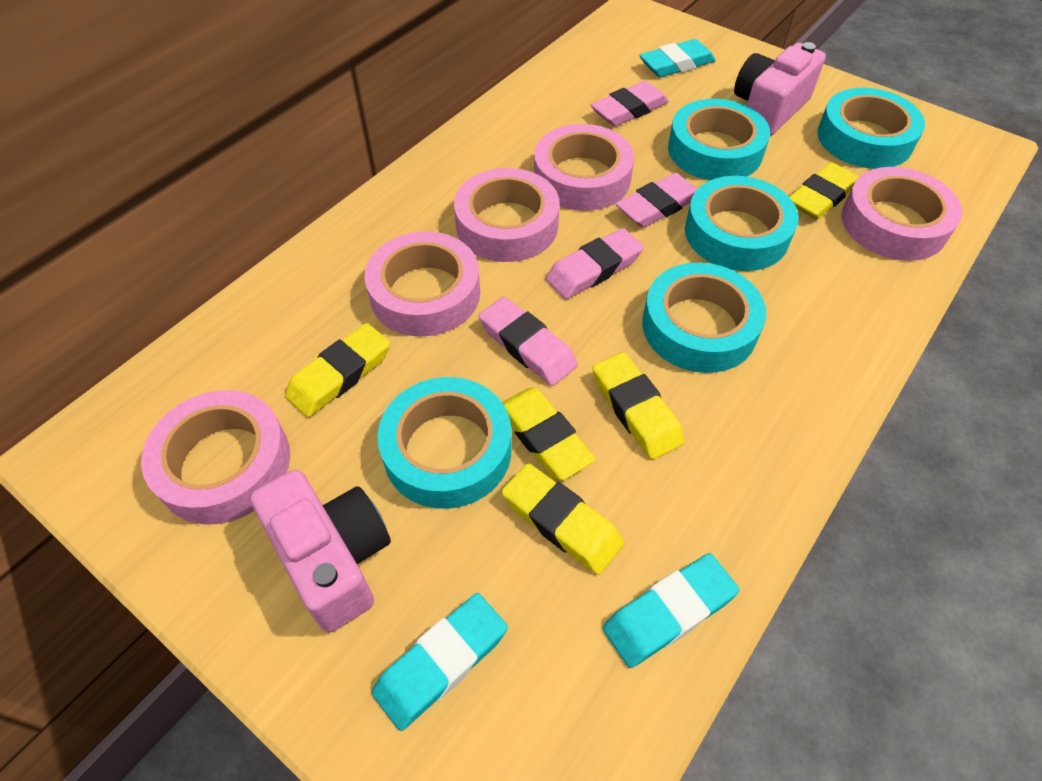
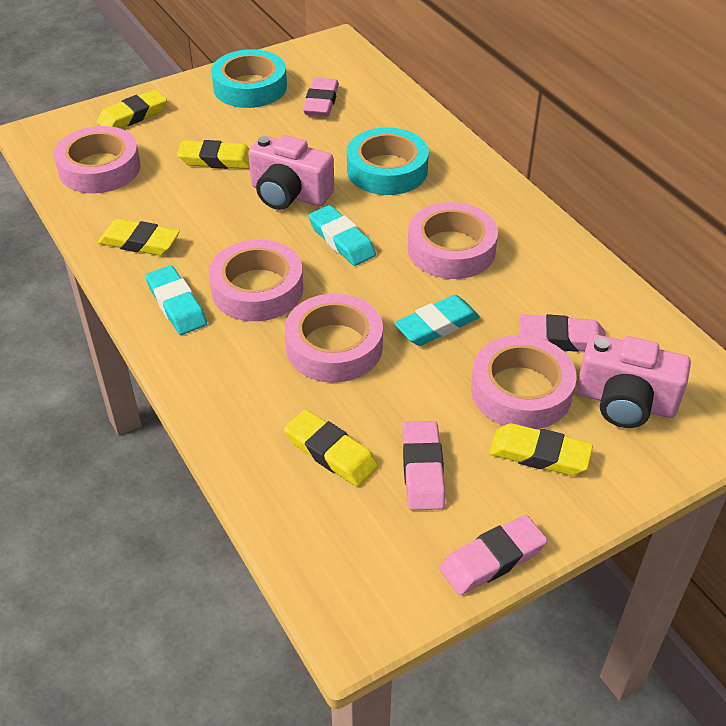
turquoise tape: [377,377,512,509] [642,262,766,373] [668,99,770,180] [685,176,799,271] [817,88,925,169] = 5 -> [211,49,287,108] [347,128,429,195] = 2

